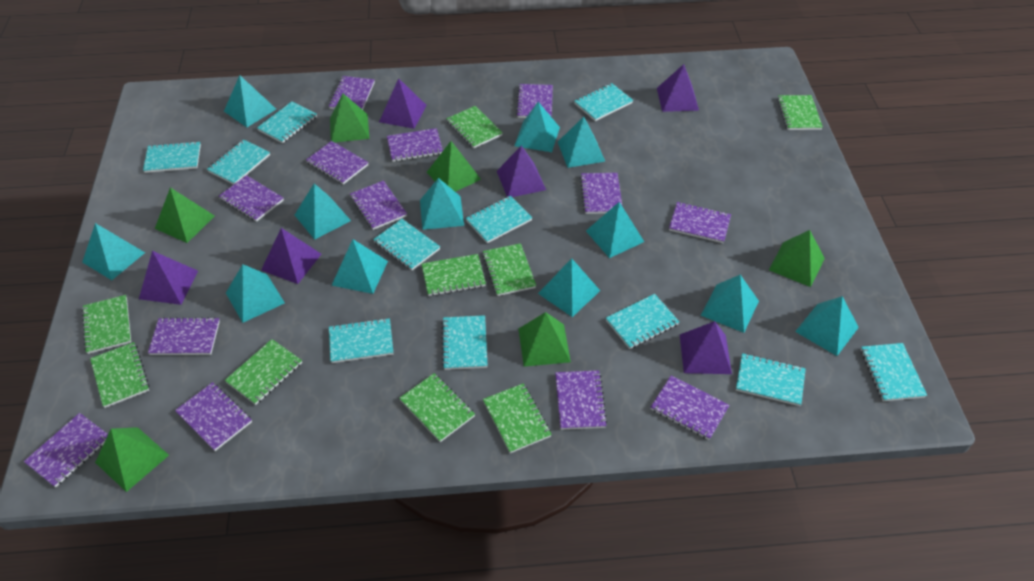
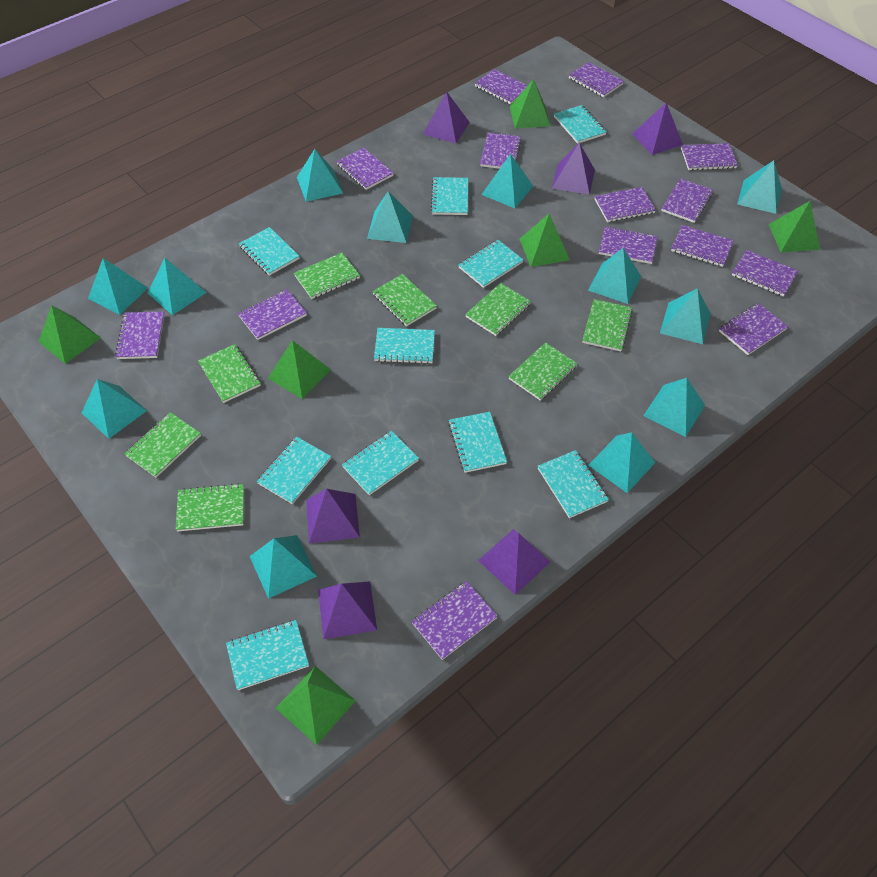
green notebook: [82,295,131,354] [90,342,150,408] [225,339,302,405] [399,373,475,442] [422,254,486,296] [446,106,503,148] [482,243,536,296] [483,383,552,453] [777,95,823,130] = 9 -> [124,412,201,478] [176,483,244,532] [198,344,261,403] [294,253,360,299] [372,274,437,326] [465,283,531,336] [508,342,578,401] [582,299,633,351] = 8
purple notebook: [24,413,108,487] [148,317,220,355] [175,382,252,451] [219,175,284,222] [306,141,369,185] [329,76,375,110] [350,180,407,230] [387,128,443,162] [516,84,553,118] [555,370,607,430] [580,173,623,214] [651,375,729,440] [669,202,731,243] = 13 -> [115,311,165,359] [238,289,307,340] [336,148,393,190] [412,581,498,660] [475,69,528,104] [480,132,522,169] [569,62,624,97] [594,187,656,222] [599,226,658,264] [661,178,713,223] [671,225,734,267] [681,143,738,171] [719,303,788,355] [732,250,798,296] = 14
turquoise notebook: [143,141,201,173] [207,139,270,185] [257,101,317,143] [329,318,393,363] [373,219,440,270] [441,315,488,370] [466,196,532,243] [574,83,633,121] [606,294,679,349] [736,353,806,406] [861,343,927,401] = 11 -> [226,620,309,690] [239,227,300,276] [257,436,331,504] [342,431,419,495] [374,328,435,364] [431,177,468,215] [448,412,507,473] [458,240,523,288] [538,450,609,518] [554,105,606,144] = 10

